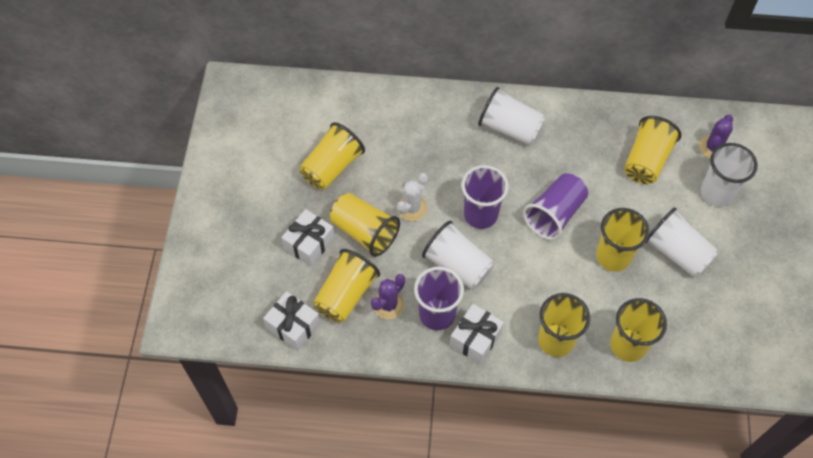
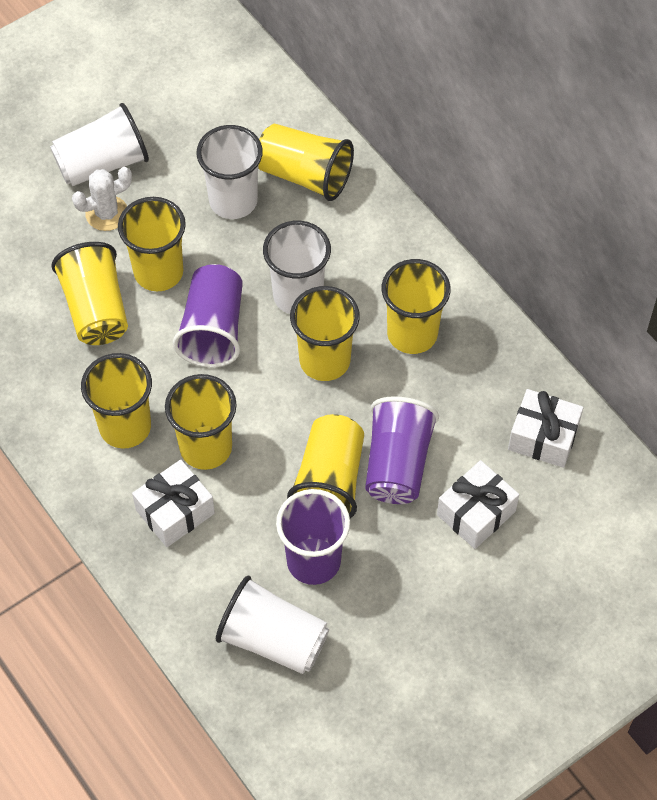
purple cactus: [371,274,405,319] [699,115,733,158] = 2 -> none = 0
yellow cup: [300,122,365,190] [313,249,380,323] [330,193,400,257] [538,293,590,357] [596,208,649,272] [610,298,667,362] [624,116,681,184] = 7 -> [51,242,128,345] [81,353,152,448] [118,197,186,291] [165,374,237,470] [258,124,354,201] [287,414,364,518] [290,286,360,381] [382,259,451,354] = 8

